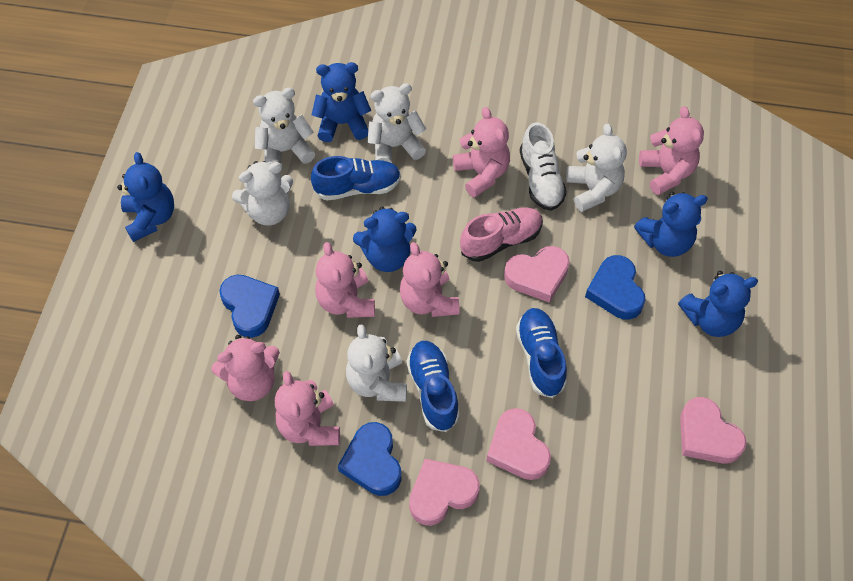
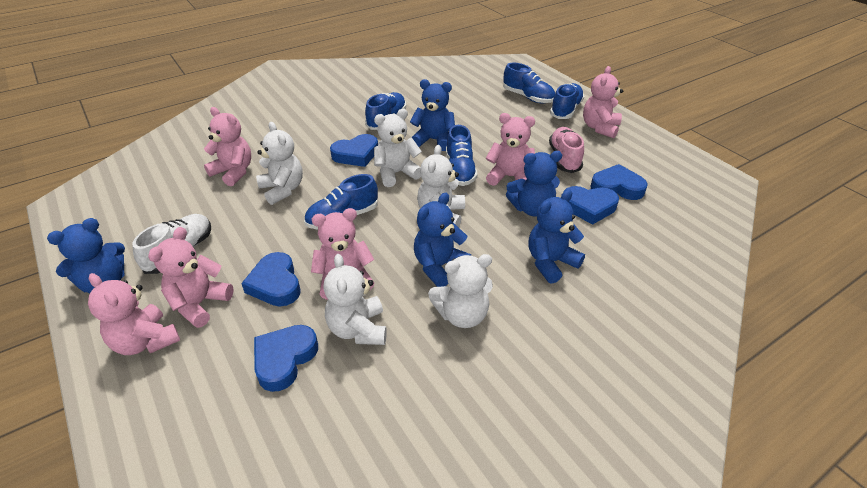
blue heart: [219,274,280,338] [338,422,401,496] [585,255,646,320] = 3 -> [241,252,300,306] [254,325,318,392] [330,134,378,167] [563,186,619,225] [590,164,648,200] = 5
blue shoe: [311,156,401,201] [406,341,460,432] [516,308,567,398] = 3 -> [304,174,378,230] [365,92,406,130] [446,125,477,186] [503,63,555,104] [550,83,584,119] = 5
pink heart: [409,459,480,526] [486,408,551,480] [504,246,570,303] [680,397,747,464] = 4 -> none = 0

